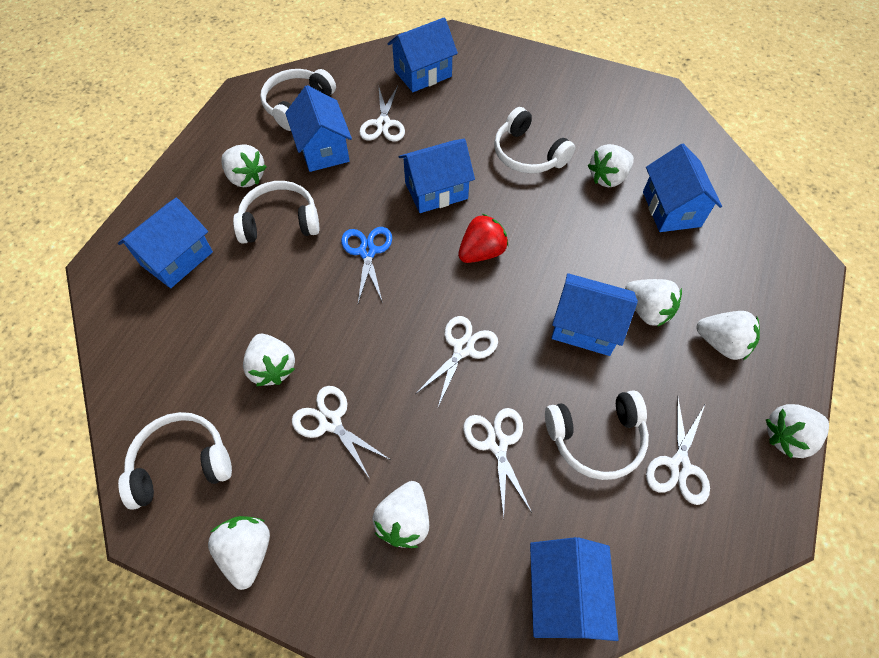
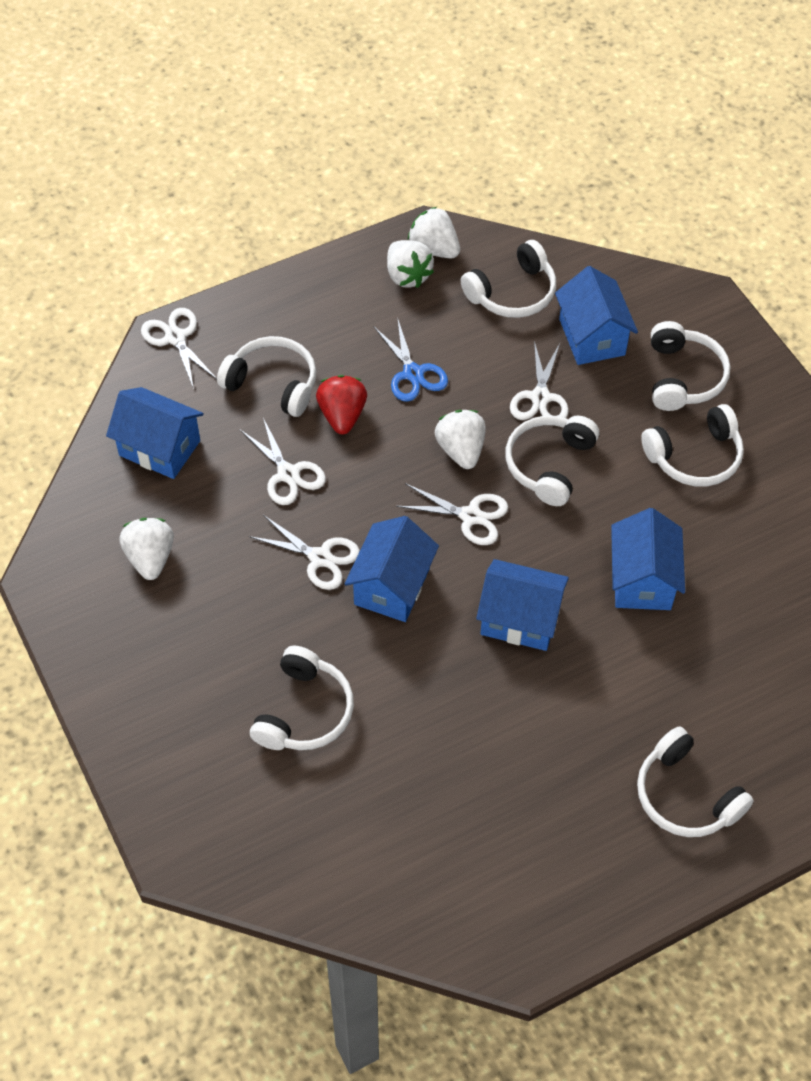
blue house: [118,198,213,288] [285,85,352,172] [387,17,458,92] [399,139,475,213] [530,537,618,641] [552,273,638,356] [643,144,722,232] = 7 -> [106,387,204,479] [345,516,439,622] [476,559,569,651] [555,266,638,365] [611,508,685,610] = 5
white headphones: [118,412,232,510] [233,181,319,244] [260,69,336,131] [494,107,575,174] [545,390,649,480] = 5 -> [217,336,316,417] [250,646,354,750] [461,240,556,318] [505,415,599,506] [637,726,754,837] [641,404,744,487] [651,321,730,411] = 7
white strawberry: [208,516,270,590] [221,144,266,187] [243,334,295,386] [372,481,429,548] [588,144,634,187] [625,279,682,327] [697,311,760,360] [766,404,829,458] = 8 -> [119,518,174,580] [387,240,434,288] [408,207,460,259] [435,410,486,469] = 4

